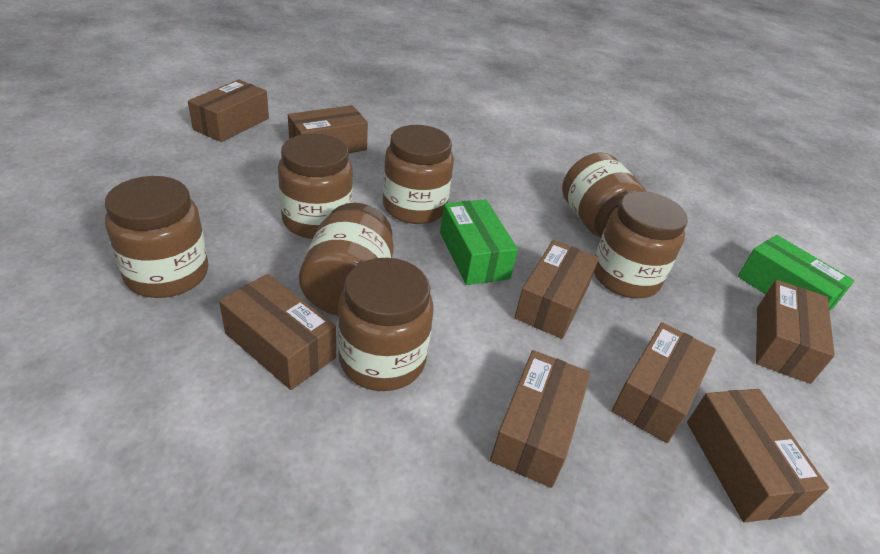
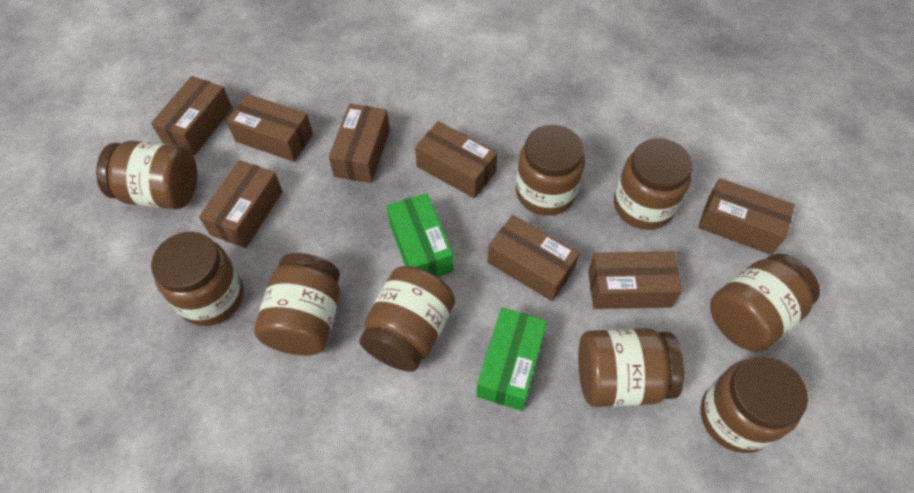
brown jar: [105,176,209,298] [278,134,353,239] [299,203,394,316] [338,258,434,391] [383,125,454,224] [562,152,646,238] [594,191,688,298] = 7 -> [96,141,197,209] [151,232,244,326] [254,253,340,356] [359,266,455,372] [516,125,585,216] [578,328,684,407] [614,138,693,230] [700,356,808,453] [710,254,820,352] = 9

